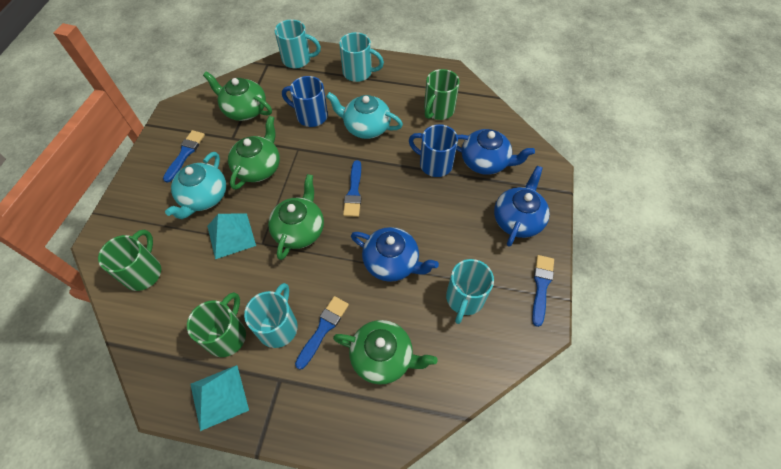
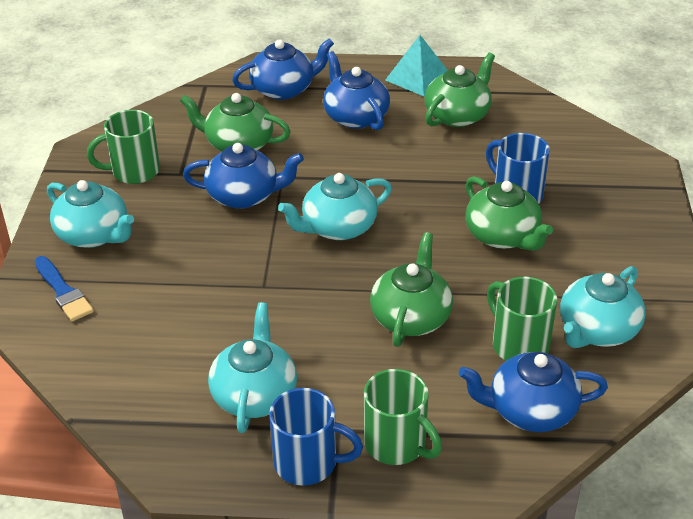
blue brush: [163,130,205,183] [295,296,349,370] [343,160,361,217] [532,255,554,327] = 4 -> [34,256,94,321] = 1
blue teapot: [351,227,439,282] [456,129,535,175] [494,166,550,247] = 3 -> [183,143,304,209] [232,38,334,100] [323,51,390,130] [459,352,608,432] = 4
turquoise mug: [244,283,298,348] [275,19,321,68] [339,32,384,82] [446,259,494,324] = 4 -> none = 0
turquoise pyramid: [190,365,249,431] [207,213,256,259] = 2 -> [385,35,448,96] = 1
turquoise teapot: [165,152,226,219] [326,92,403,139] = 2 -> [47,180,134,248] [208,302,297,433] [278,173,392,240] [560,266,646,348] = 4

